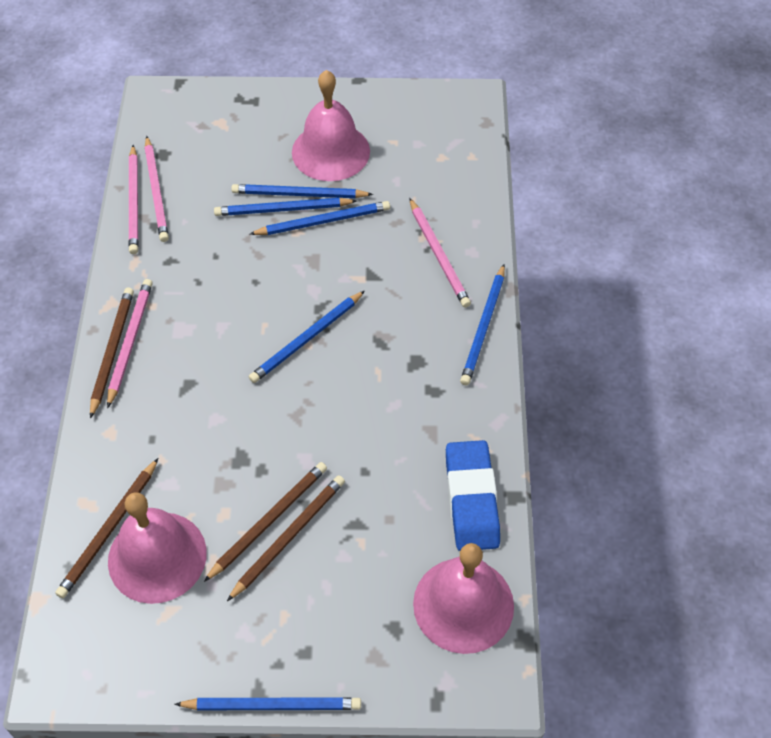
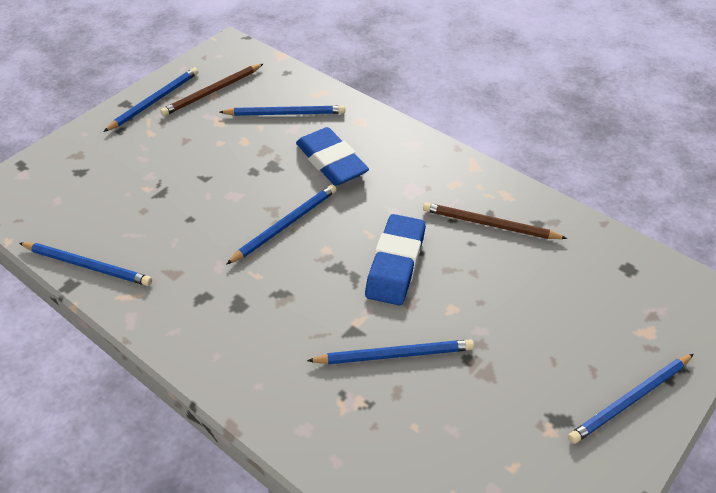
blue eraser: [446,440,500,551] = 1 -> [296,127,369,186] [365,214,426,305] = 2
brown pencil: [55,458,158,598] [90,288,134,419] [204,462,327,582] [227,475,345,601] = 4 -> [160,64,263,116] [423,202,567,239] = 2
pink bell: [108,492,207,604] [292,70,370,181] [413,543,514,654] = 3 -> none = 0
pink pencil: [107,279,153,408] [129,145,138,254] [145,136,169,242] [409,198,471,308] = 4 -> none = 0

